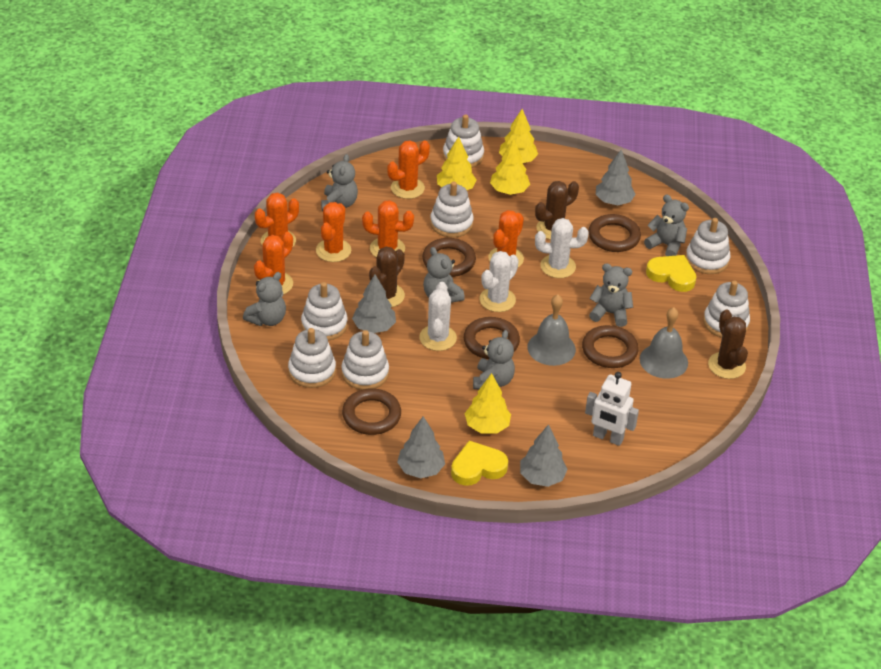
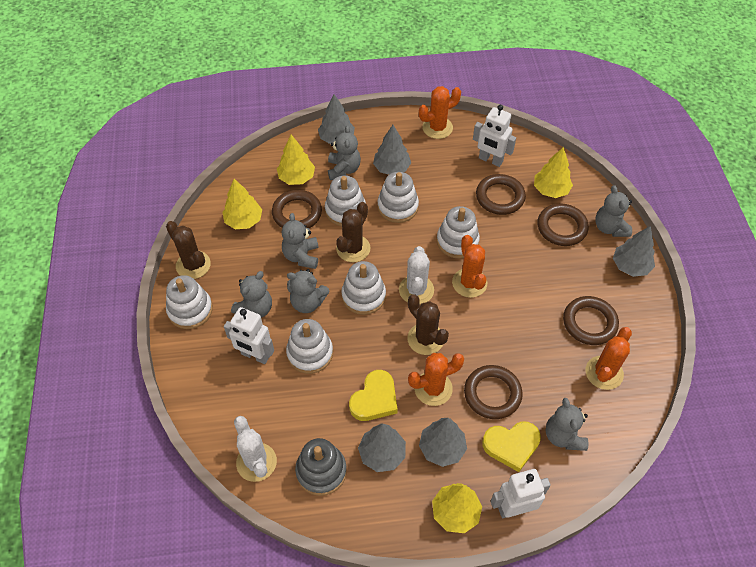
grey bell: [527,294,576,366] [640,307,688,379] = 2 -> none = 0
grey stacking toy: none = 0 -> [295,438,347,496] = 1
grey tree: [352,274,396,333] [397,416,445,478] [520,424,568,487] [596,150,636,205] = 4 -> [318,94,355,144] [358,424,406,472] [373,125,411,175] [419,418,467,467] [613,226,655,277] = 5
orange cactus: [254,232,293,294] [255,192,299,248] [316,202,351,262] [362,200,414,258] [387,140,430,199] [488,210,524,267] = 6 -> [408,353,464,406] [419,86,461,139] [452,235,487,298] [586,327,632,390] = 4
white cactus: [419,282,457,351] [480,251,519,312] [535,218,589,278] = 3 -> [234,416,277,482] [399,246,434,304] = 2
white robot: [585,372,639,446] = 1 -> [224,307,274,364] [473,105,516,167] [490,469,551,518] = 3
white stacking toy: [288,328,336,388] [301,282,348,341] [341,330,389,390] [430,181,474,238] [443,114,484,168] [686,218,730,274] [703,281,750,338] = 7 -> [166,275,213,329] [286,319,333,374] [325,175,366,226] [341,261,386,315] [377,172,419,223] [437,206,480,258] = 6

